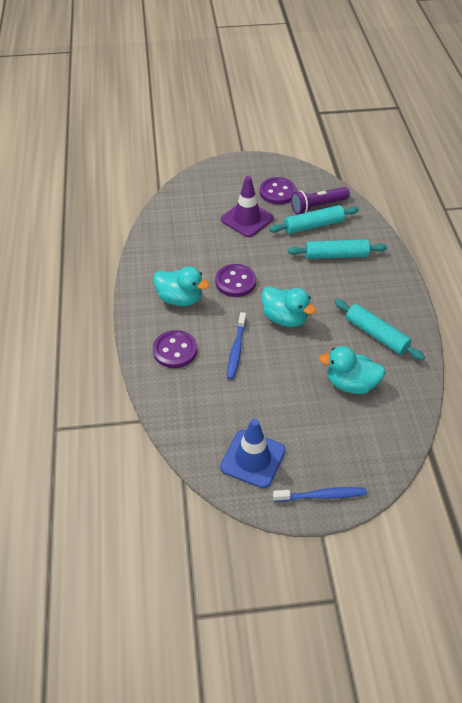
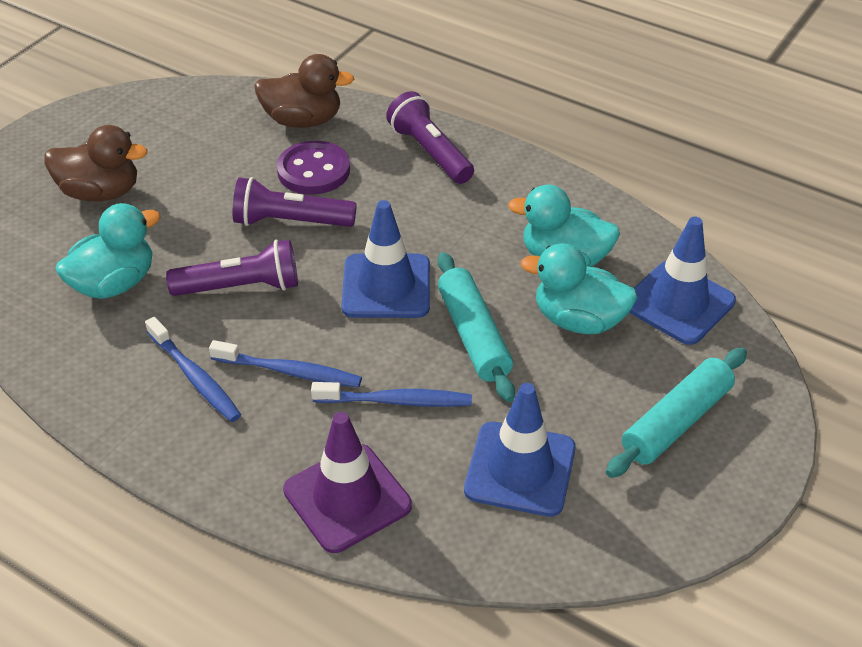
blue toothbrush: [227,312,246,380] [273,487,367,502] = 2 -> [145,317,241,422] [209,340,362,388] [311,382,472,407] = 3
blue traffic cone: [220,419,286,488] = 1 -> [341,200,430,318] [464,383,576,517] [629,217,736,345] = 3
brown duck: none = 0 -> [45,125,148,201] [254,54,354,128] = 2
purple button: [153,330,197,368] [215,264,256,297] [260,177,296,205] = 3 -> [277,141,350,195] = 1
purple flashlight: [291,187,350,215] = 1 -> [166,240,298,296] [233,177,357,227] [386,91,474,184] = 3
turquoise rolling pin: [269,205,359,234] [288,239,387,259] [334,299,425,361] = 3 -> [438,252,515,402] [606,348,747,478] = 2

